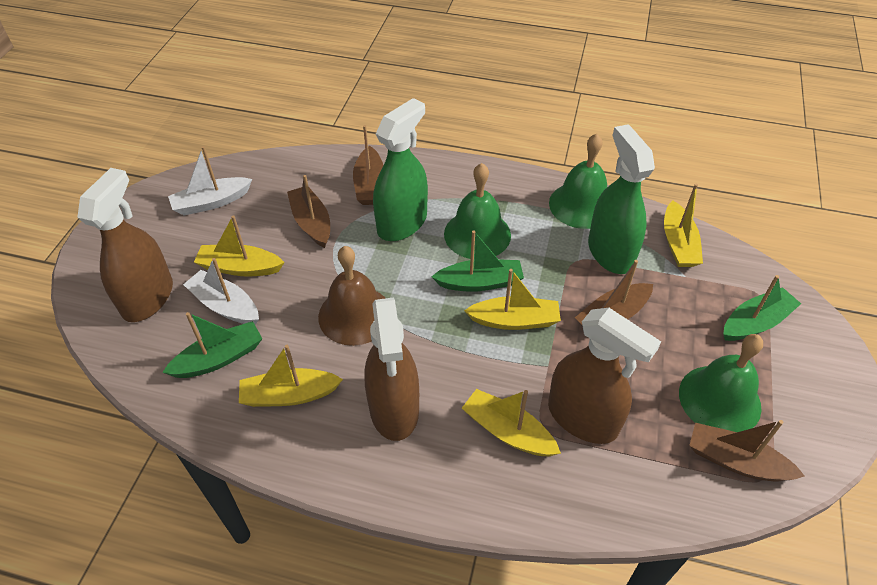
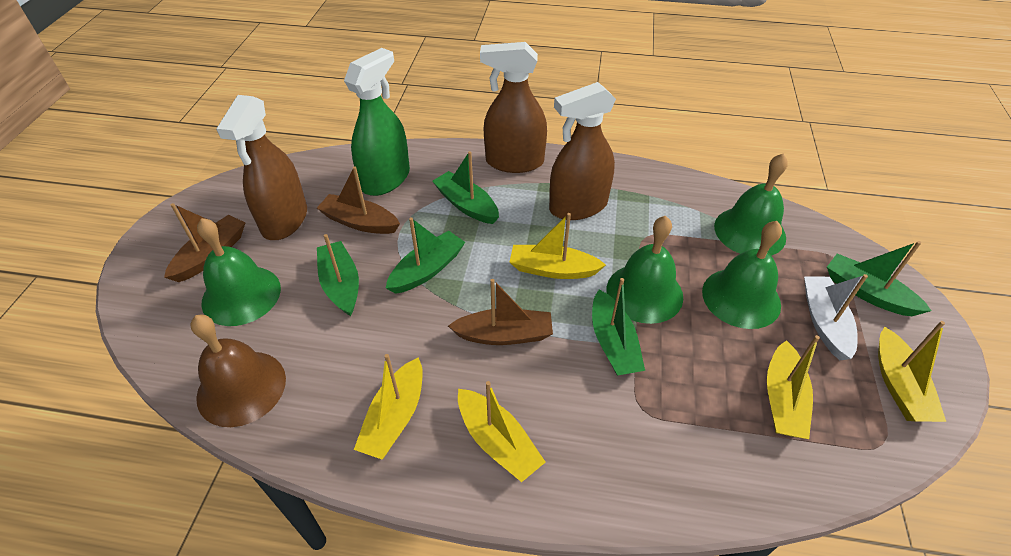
brown boat: [287,175,330,248] [353,125,383,205] [575,260,653,325] [689,420,805,482] = 4 -> [164,203,245,282] [317,166,400,234] [448,279,553,345] = 3
green bell: [444,163,511,259] [549,133,607,229] [679,334,763,432] = 3 -> [197,218,281,326] [607,216,683,324] [702,221,782,329] [714,154,788,256] = 4
green boat: [162,312,262,378] [432,231,524,292] [723,275,801,341] = 3 -> [317,234,359,316] [386,217,465,294] [432,151,499,224] [592,278,645,376] [827,241,931,316] = 5
green spray bottle: [373,98,428,241] [588,124,655,274] = 2 -> [344,48,410,196] = 1
white boat: [168,146,252,215] [183,258,259,325] = 2 -> [804,274,868,360] = 1

